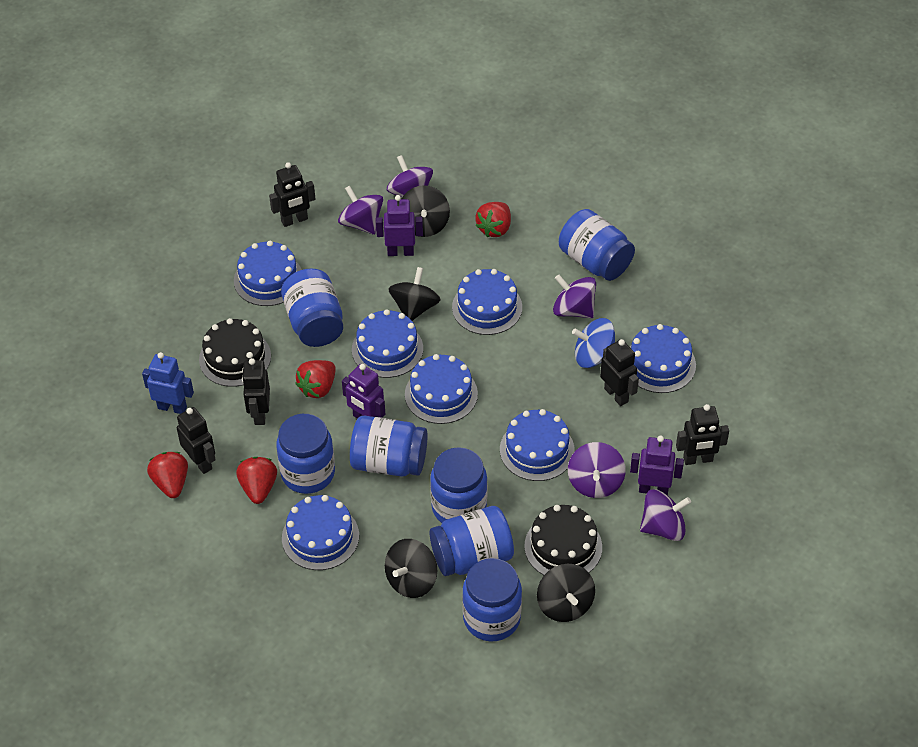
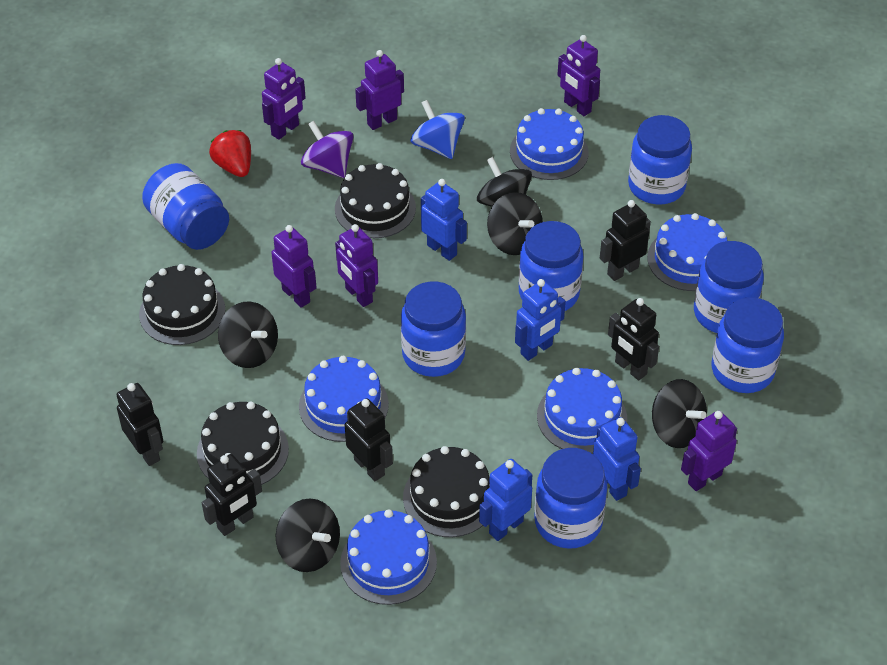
black cake: [199,318,271,387] [524,505,602,575] = 2 -> [139,264,225,345] [197,402,289,485] [335,163,416,238] [403,446,490,537] = 4
black spinning top: [385,539,437,598] [388,267,441,321] [402,185,450,237] [537,564,595,622] = 4 -> [218,302,278,368] [276,498,340,572] [477,157,532,207] [487,192,543,255] [652,379,707,448] = 5
blue cake: [234,241,302,306] [282,495,359,570] [352,309,423,378] [405,354,478,424] [452,269,522,335] [500,409,575,481] [630,324,696,393] = 7 -> [299,356,389,442] [340,509,437,605] [510,108,589,180] [537,368,627,453] [647,213,728,291] = 5
blue robot: [142,352,194,414] = 1 -> [421,179,467,261] [479,459,532,541] [515,279,566,361] [593,417,641,501] = 4
purple robot: [342,364,385,419] [376,195,423,256] [630,436,684,495] = 3 -> [262,58,306,140] [271,225,317,308] [335,224,378,307] [355,50,404,130] [557,35,600,116] [681,410,737,491] = 6
purple spinning top: [338,186,383,235] [387,155,433,197] [553,275,596,318] [568,442,626,498] [640,489,691,541] = 5 -> [301,121,353,178] = 1
red strawberry: [147,452,188,498] [236,457,277,504] [295,360,336,398] [475,202,511,237] = 4 -> [209,130,251,177] = 1

